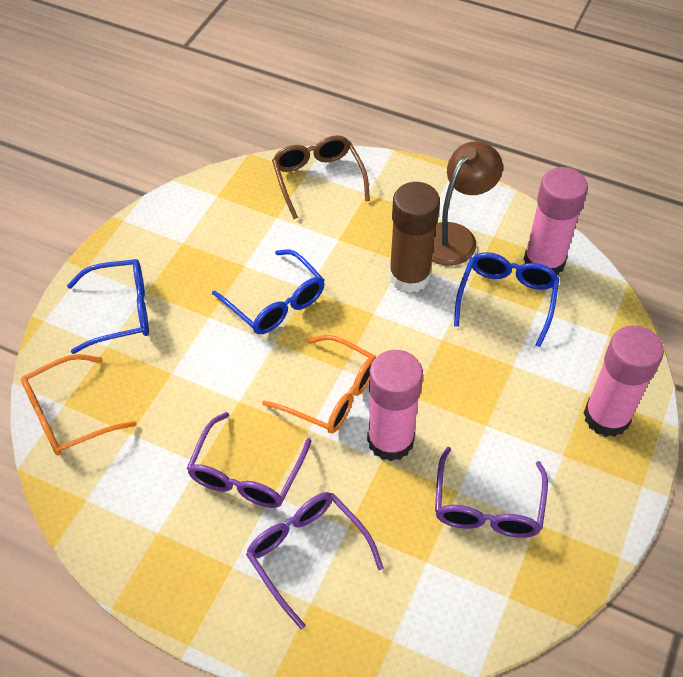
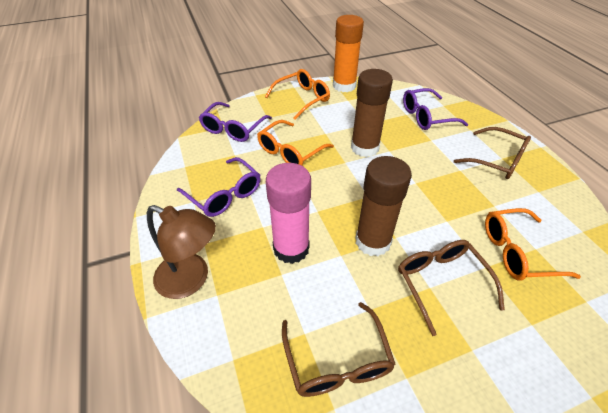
blue glasses: [67,259,149,354] [212,249,325,334] [454,252,559,347] = 3 -> none = 0
brown glasses: [272,135,370,219] = 1 -> [282,302,396,397] [398,240,505,336] [454,127,531,179] = 3
brown glue stick: [389,182,440,293] = 1 -> [351,69,393,157] [355,156,412,256] = 2
orange glasses: [21,354,137,456] [262,335,377,434] = 2 -> [257,120,334,165] [265,69,330,120] [485,208,581,281] = 3
orange glue stick: none = 0 -> [333,15,364,92] = 1
pink glue stick: [367,350,423,461] [524,167,588,276] [584,325,664,437] = 3 -> [266,163,311,264] = 1

